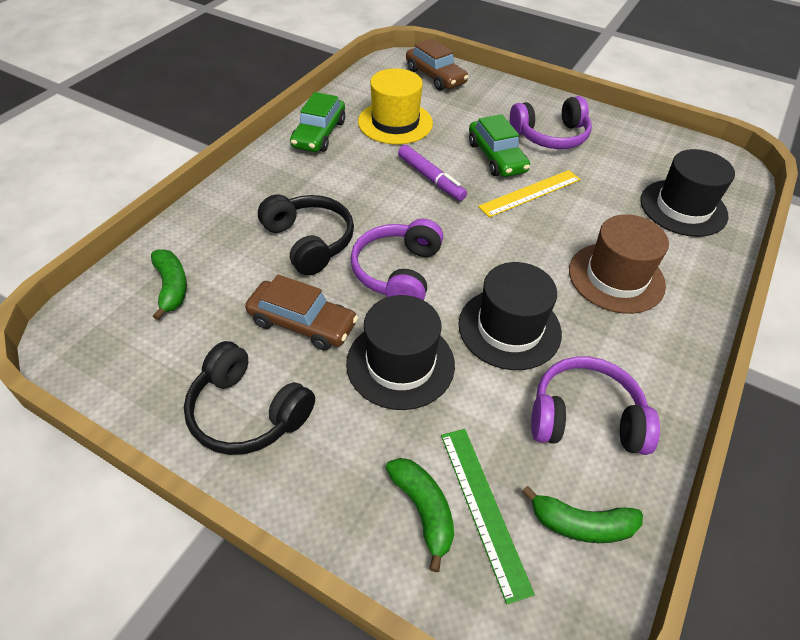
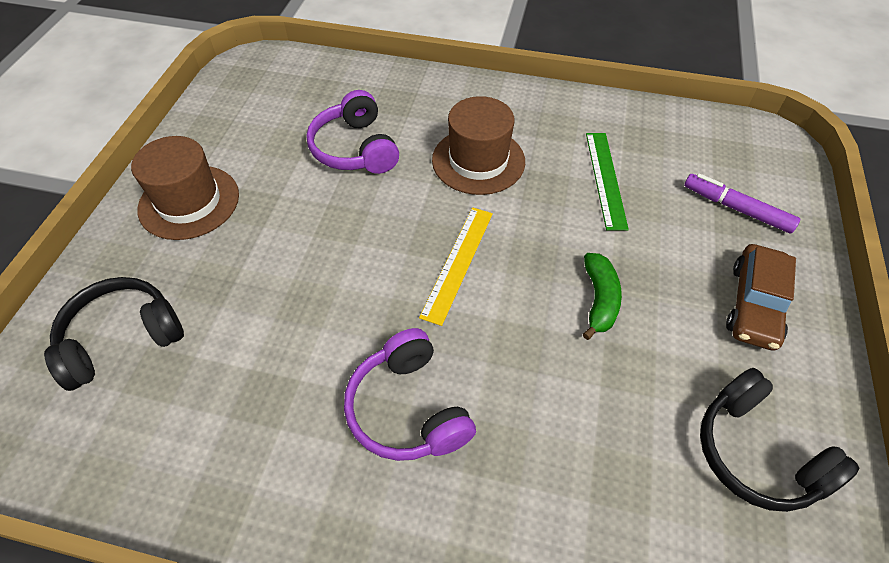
black hat: [346,295,455,410] [458,262,562,370] [640,149,735,237] = 3 -> none = 0
brown car: [245,274,358,350] [406,39,469,91] = 2 -> [726,244,796,351] = 1
brown hat: [569,214,669,314] = 1 -> [131,136,239,240] [432,96,525,195] = 2
green banana: [151,249,187,320] [386,458,454,572] [522,486,643,543] = 3 -> [583,253,622,340] = 1
green car: [290,92,345,152] [469,114,530,177] = 2 -> none = 0
purple headphones: [351,219,443,300] [510,96,592,149] [531,356,660,455] = 3 -> [306,90,399,174] [344,328,476,461] = 2
yellow hat: [358,68,433,144] = 1 -> none = 0

